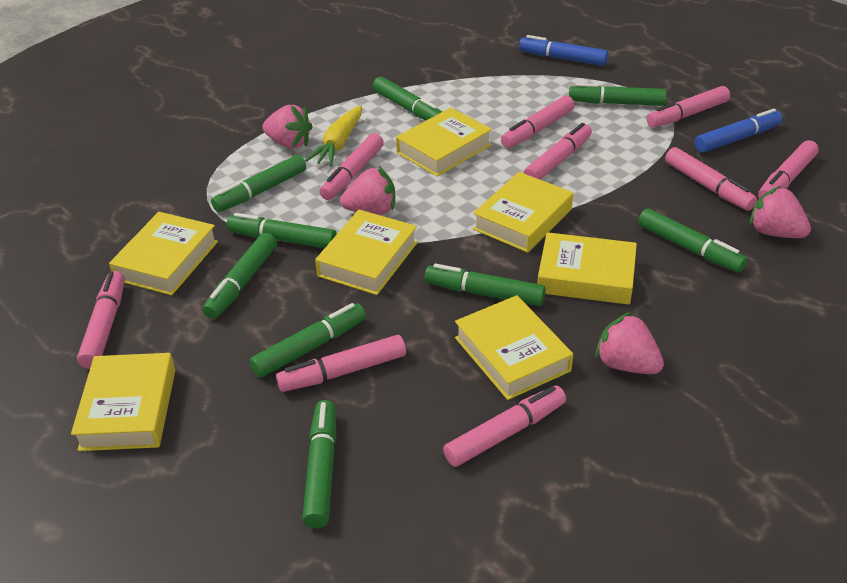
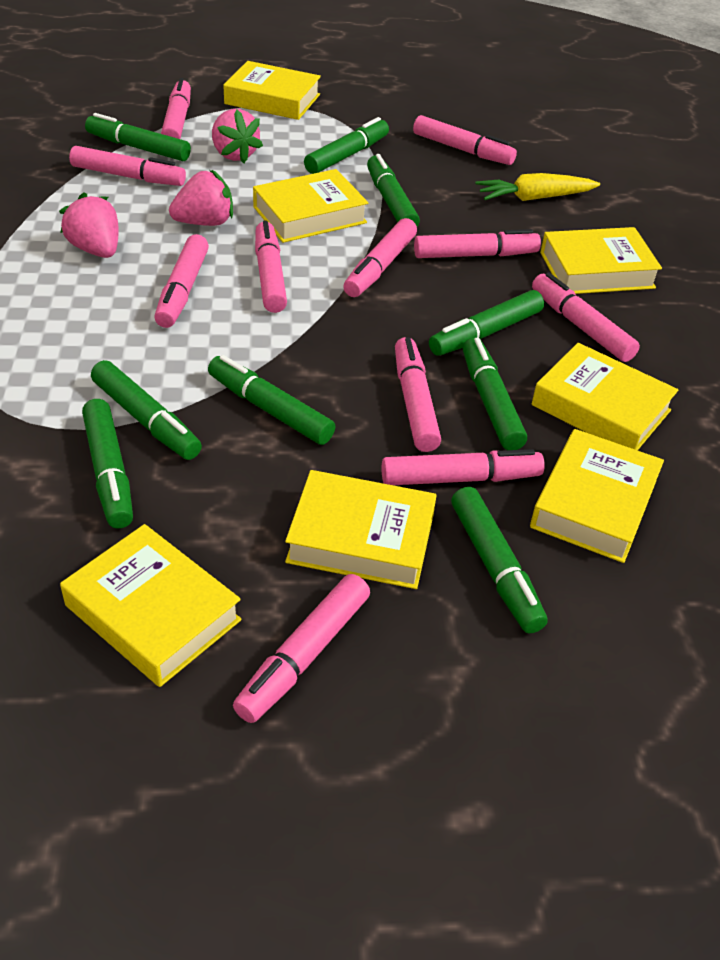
blue marker: [519,35,608,66] [695,109,783,153] = 2 -> none = 0
pink marker: [77,271,125,369] [276,335,406,392] [319,133,384,200] [443,386,566,467] [501,95,575,148] [523,123,592,180] [647,86,730,128] [665,147,757,211] [758,140,819,198] = 9 -> [69,146,186,186] [154,234,209,328] [161,78,191,139] [233,574,370,723] [255,220,287,313] [343,218,417,297] [382,449,545,485] [395,337,441,452] [413,115,517,165] [414,229,541,258] [532,272,640,362] = 11
pink strawberry: [262,105,313,148] [340,166,395,215] [595,312,664,374] [750,186,811,238] = 4 -> [59,192,119,258] [169,170,233,226] [212,109,263,163] = 3

